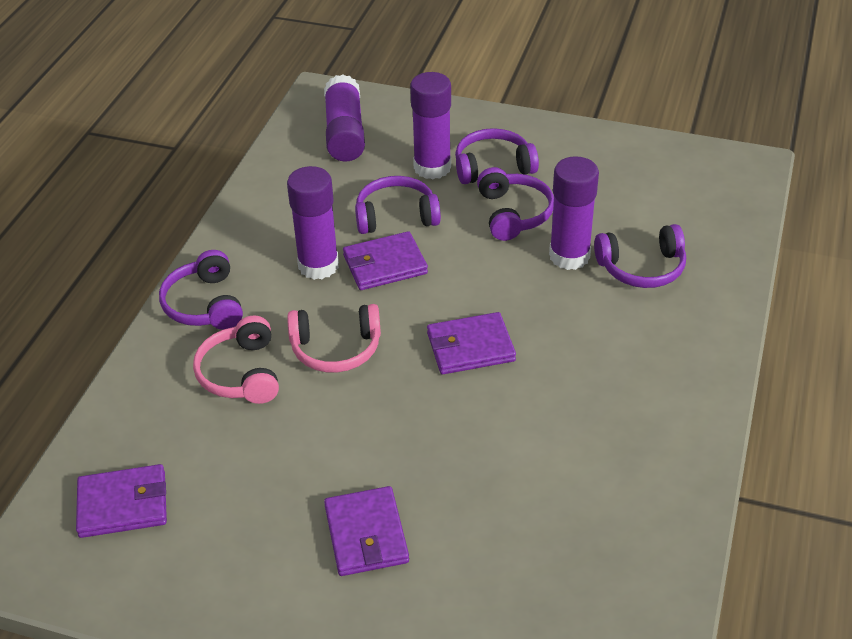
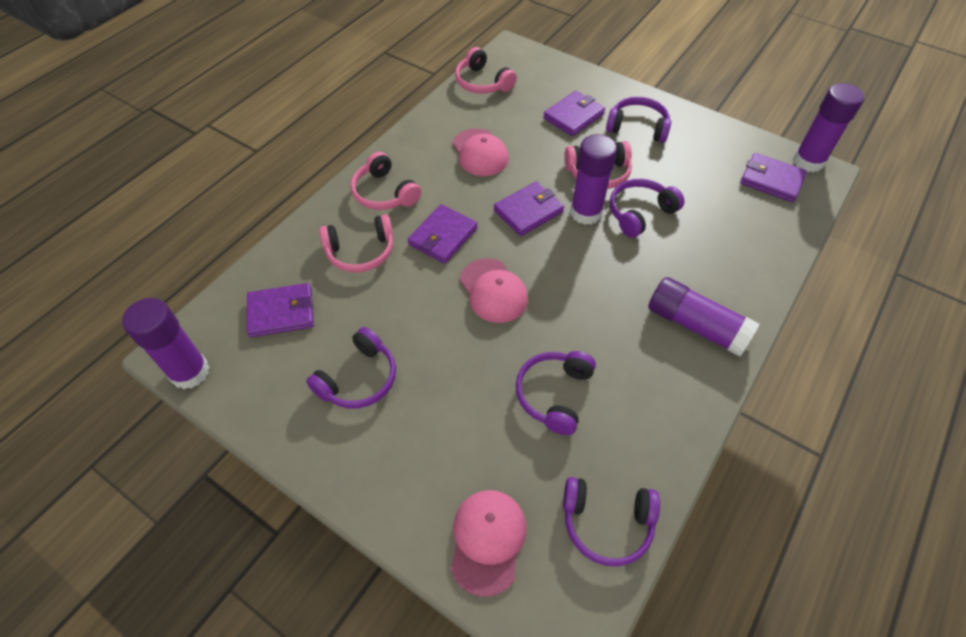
pink cap: none = 0 -> [451,490,526,597] [452,129,509,176] [460,258,528,323] = 3
pink headphones: [193,316,279,404] [287,304,381,373] = 2 -> [319,214,394,273] [351,152,421,210] [455,47,517,94] [564,141,632,189] = 4
purple wallet: [76,464,167,538] [324,486,409,576] [343,231,428,290] [427,312,516,374] = 4 -> [247,283,314,337] [408,204,478,264] [494,181,564,236] [543,91,605,136] [740,153,807,202] = 5

